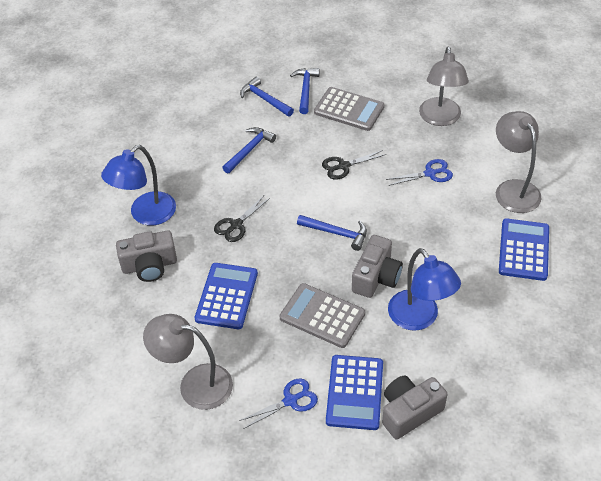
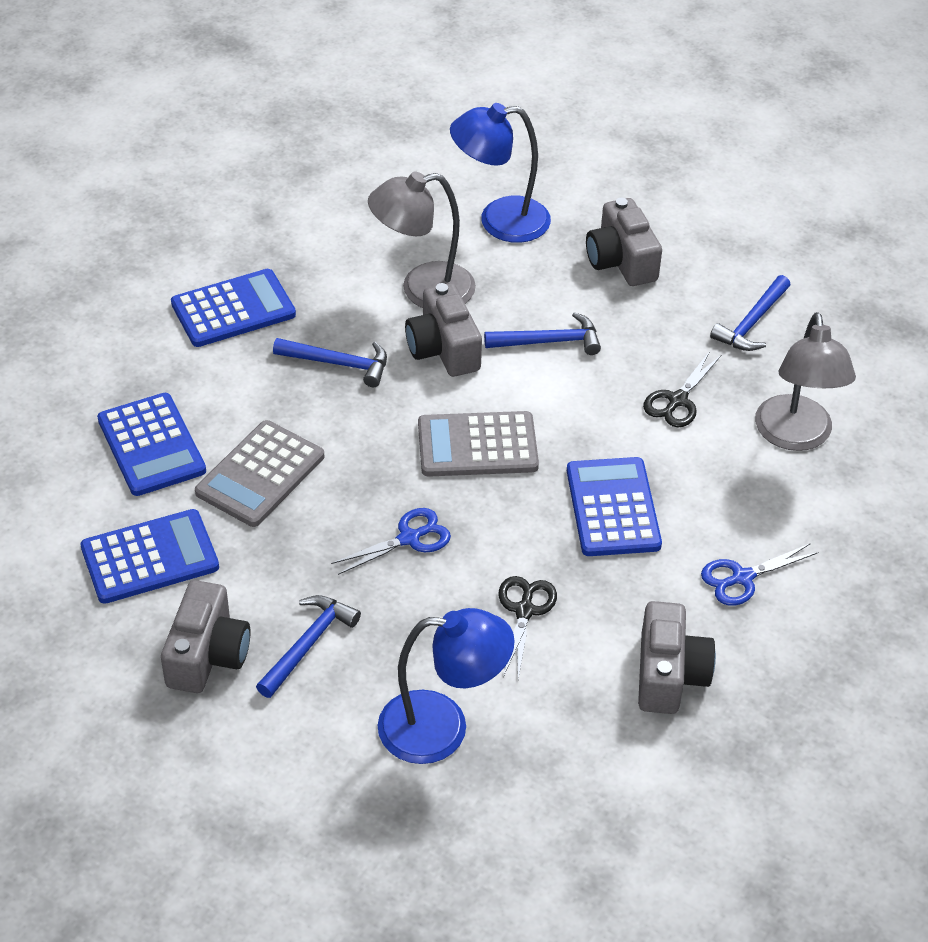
blue calculator: [195,263,258,329] [326,355,383,430] [499,218,549,281] = 3 -> [80,509,219,604] [97,393,206,496] [171,269,296,347] [567,457,662,556] = 4
grey camera: [116,230,177,282] [352,235,403,298] [382,376,448,439] = 3 -> [161,580,251,693] [405,283,482,377] [586,198,662,286] [638,601,716,714] = 4
grey lamp: [143,314,233,410] [419,47,469,126] [496,111,542,213] = 3 -> [368,172,476,308] [755,312,856,451] = 2

